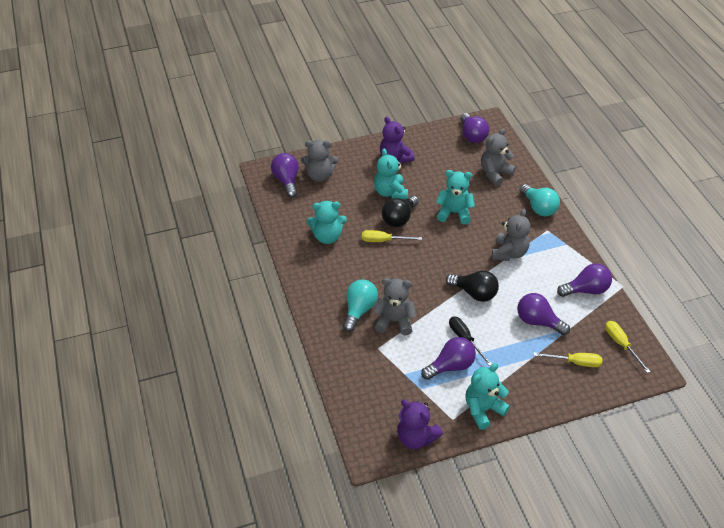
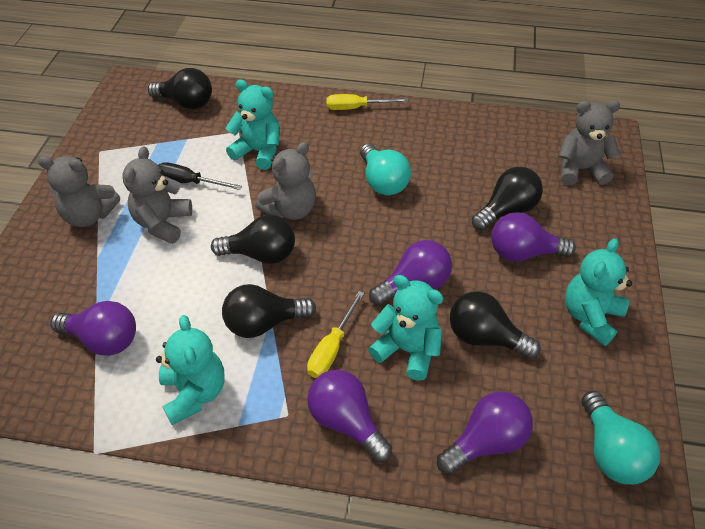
black light bulb: [382,195,419,227] [446,270,499,302] = 2 -> [148,68,212,109] [211,214,295,264] [222,284,316,338] [450,291,541,359] [472,167,543,231] = 5
purple teddy bear: [380,116,415,163] [397,399,443,449] = 2 -> none = 0
yellow screwdriver: [362,230,422,242] [533,352,602,367] [605,321,651,373] = 3 -> [307,291,364,378] [326,94,408,110] = 2

